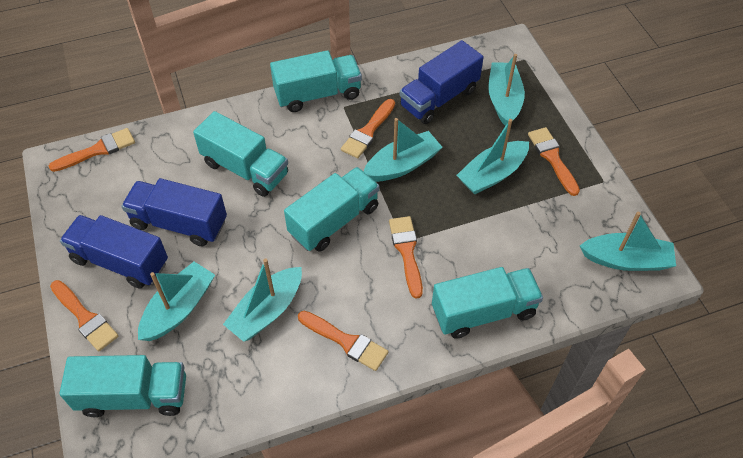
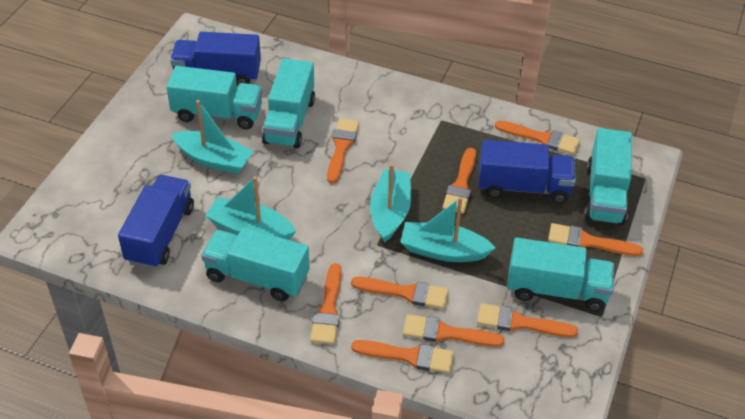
orange brush: [49,128,135,172] [50,280,118,351] [298,311,388,371] [341,99,395,158] [389,216,423,298] [528,127,580,196] = 6 -> [310,263,342,344] [327,118,359,183] [351,277,449,309] [351,340,454,373] [403,314,505,347] [442,148,476,214] [477,303,578,337] [495,121,580,154] [548,223,643,256] = 9
turquoise boat: [138,262,215,341] [223,259,302,342] [364,118,442,182] [457,119,529,194] [489,54,525,126] [580,212,676,271] = 6 -> [171,100,254,174] [206,176,296,240] [370,164,411,243] [400,197,496,262] = 4

